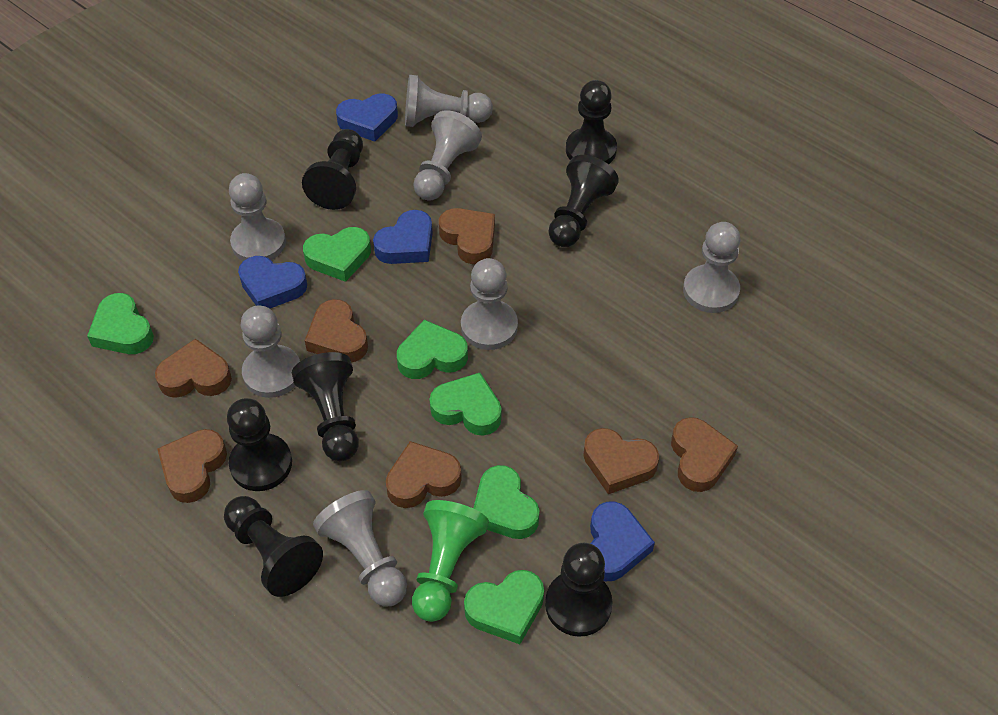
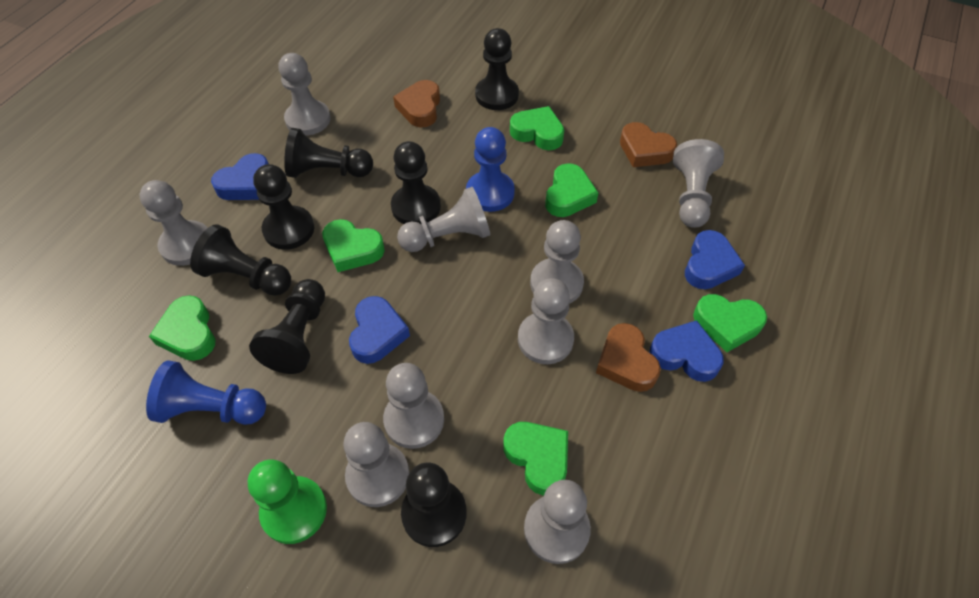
blue pawn: none = 0 -> [146,360,266,425] [466,127,515,212] = 2
brown heart: [155,339,232,398] [157,429,227,503] [305,299,368,363] [386,441,462,508] [439,208,495,264] [583,428,659,494] [671,417,738,492] = 7 -> [393,80,440,128] [596,323,661,392] [620,122,677,167] = 3
grey pawn: [229,173,286,261] [241,305,300,398] [313,490,407,606] [405,75,493,127] [413,110,482,201] [461,258,518,350] [683,222,740,313] = 7 -> [139,180,207,266] [278,53,331,135] [343,422,409,507] [383,363,444,449] [397,187,490,252] [518,278,574,364] [524,480,591,564] [530,220,584,304] [673,139,724,228] = 9

